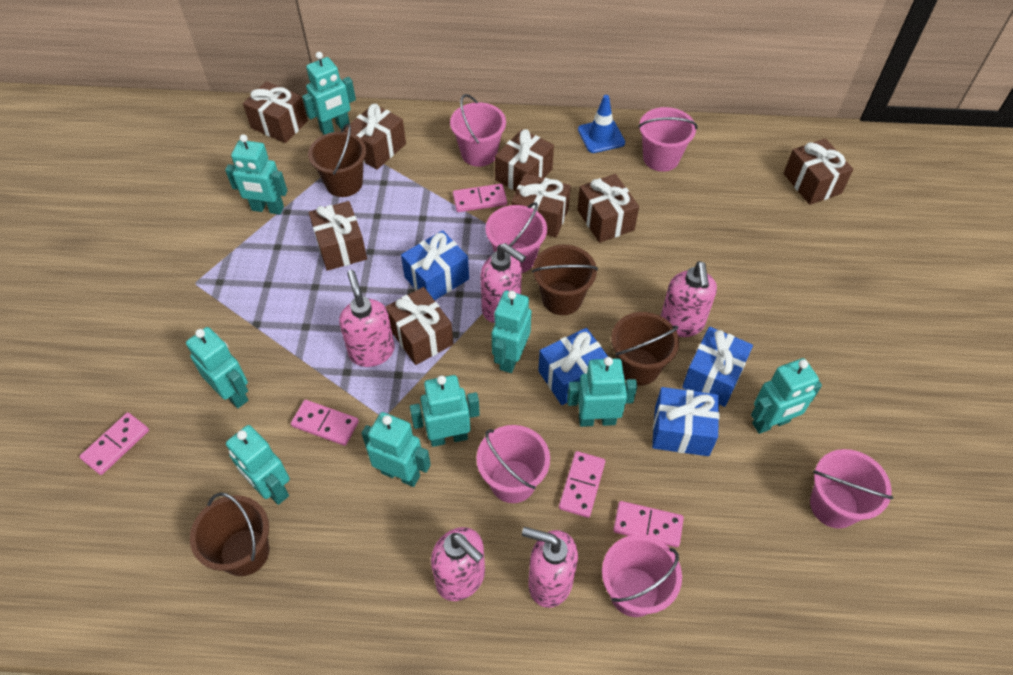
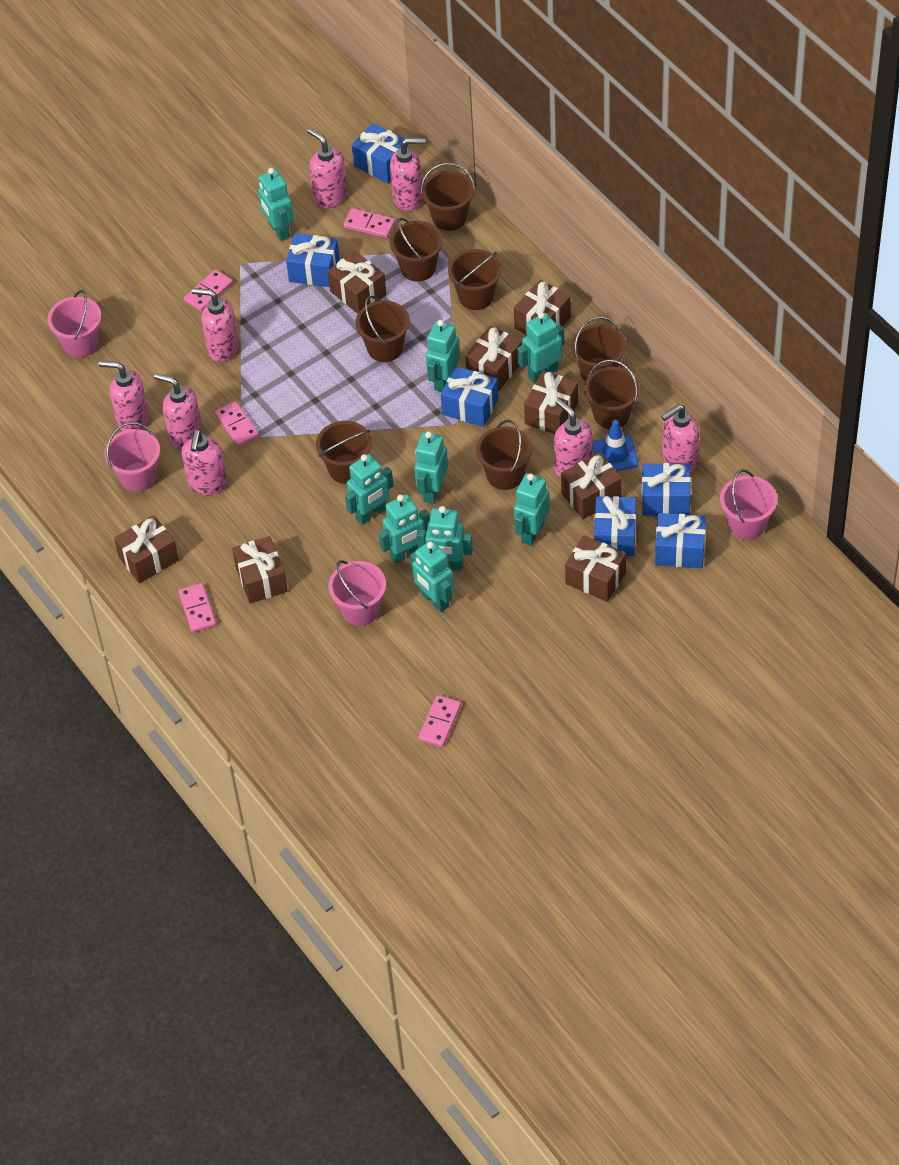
blue gift: [401,230,469,301] [538,328,608,405] [652,387,720,456] [682,327,753,407] = 4 -> [286,233,340,287] [352,123,408,183] [441,366,498,427] [594,496,636,556] [642,463,691,516] [655,513,706,568] = 6
brown bucket: [190,492,270,576] [308,124,366,197] [532,245,598,315] [611,312,679,385] = 4 -> [316,421,372,484] [356,296,410,362] [390,218,443,282] [421,163,475,231] [448,249,502,310] [476,420,532,490] [571,316,626,382] [584,359,640,429] = 8
pink bucket: [450,94,506,167] [476,425,550,503] [486,202,547,273] [602,535,682,617] [638,107,698,172] [810,449,894,529] = 6 -> [47,290,102,358] [105,422,160,492] [328,560,386,626] [720,470,777,540] = 4
pink soap dispenser: [339,270,395,367] [431,527,485,601] [480,243,526,323] [522,527,578,608] [661,261,717,337] = 5 -> [99,361,149,431] [154,373,203,450] [181,429,227,495] [192,288,239,362] [307,128,348,208] [390,138,425,211] [554,399,592,478] [661,404,699,473] = 8

